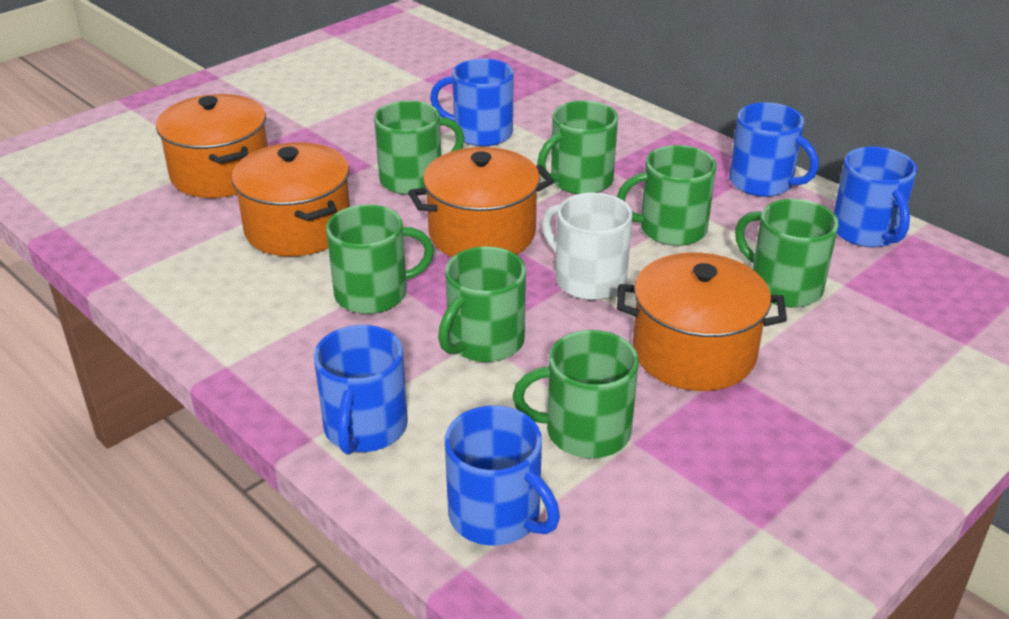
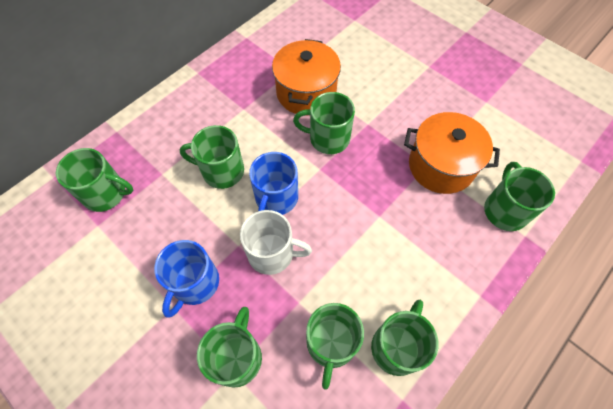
blue mug: [314,325,408,455] [430,59,514,147] [445,405,560,546] [729,102,819,197] [833,147,917,247] = 5 -> [154,240,219,317] [249,152,298,215] = 2
orange pot: [156,94,268,198] [231,142,350,257] [408,147,554,257] [617,252,787,391] = 4 -> [272,39,341,114] [404,112,500,194] = 2

